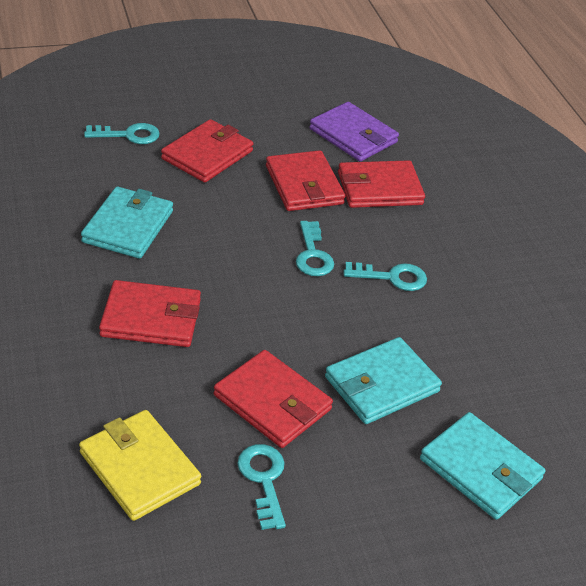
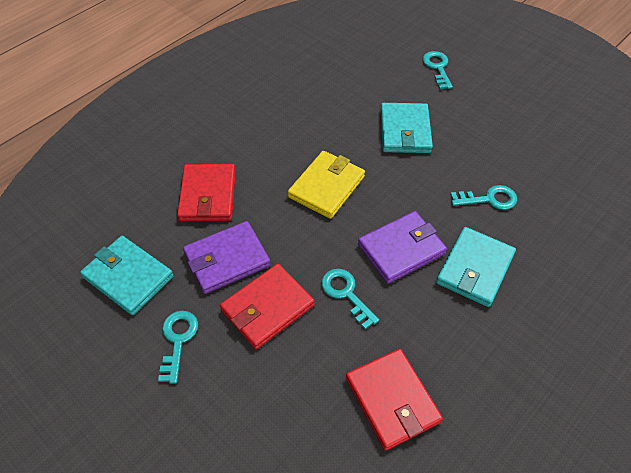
purple wallet: [309,102,399,161] = 1 -> [183,221,271,294] [358,211,447,284] = 2
red wallet: [99,280,201,347] [161,119,253,183] [214,350,333,448] [266,150,345,211] [338,160,425,208] = 5 -> [177,164,236,221] [220,264,315,349] [346,349,443,451] = 3

